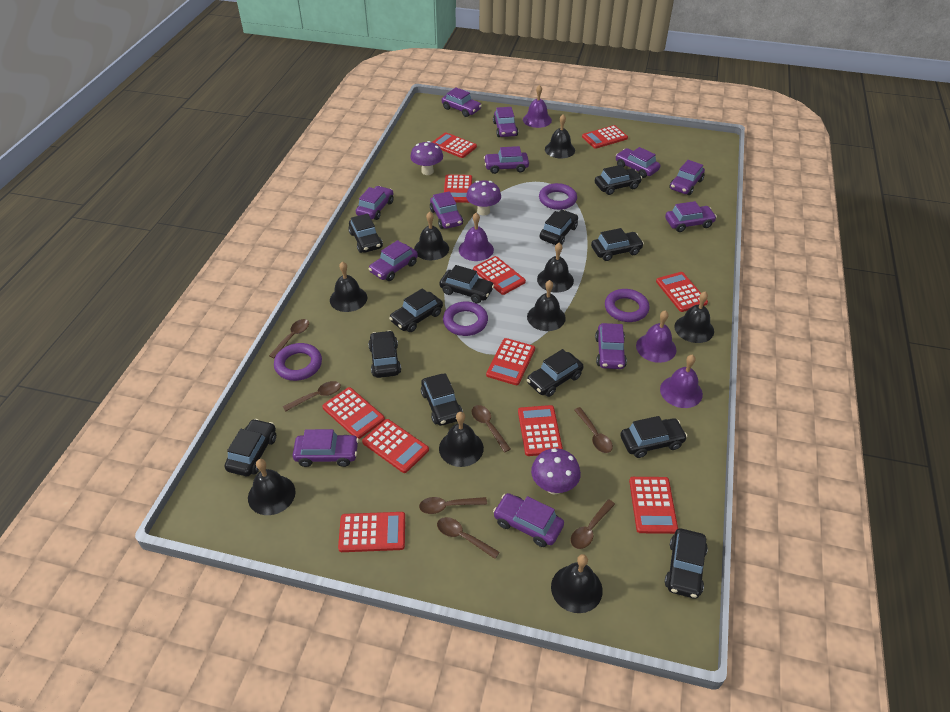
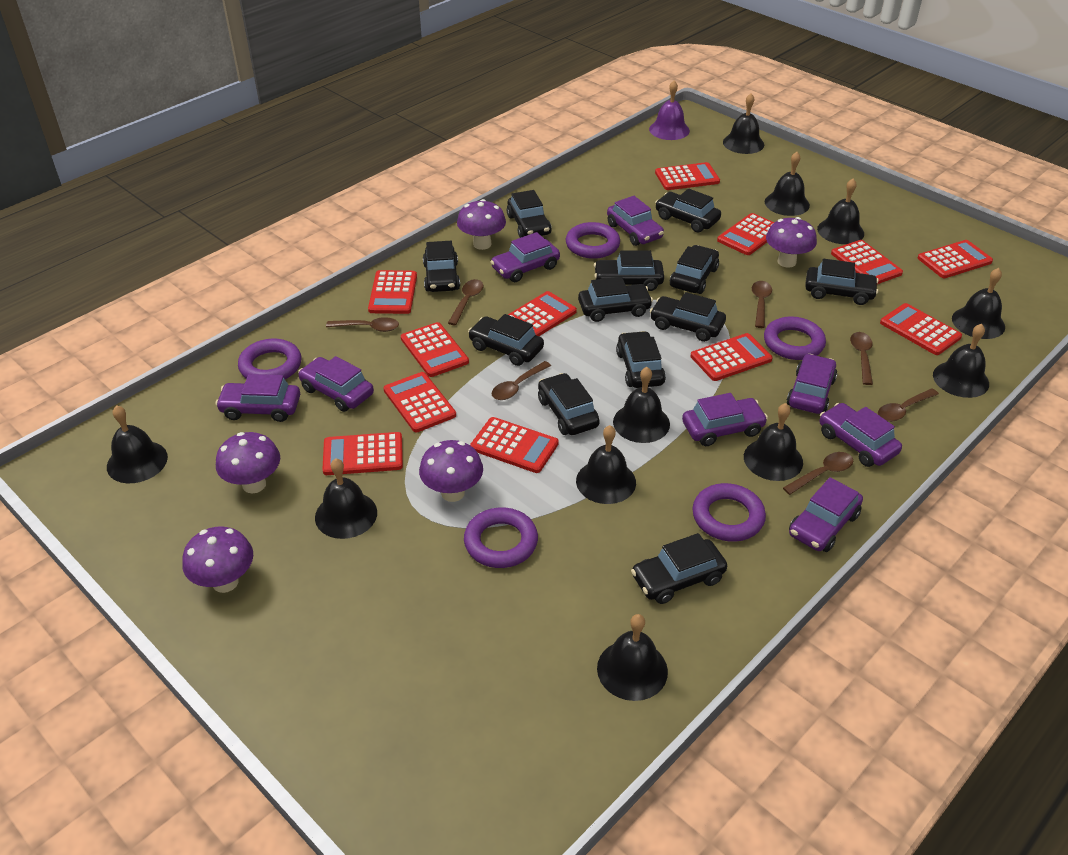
black bell: [248,459,296,515] [330,261,367,312] [414,212,449,260] [439,412,484,467] [527,280,566,331] [537,243,574,293] [545,114,575,159] [551,554,603,613] [675,292,714,343] = 9 -> [107,405,168,483] [315,459,377,539] [576,425,636,504] [597,614,668,701] [613,367,670,443] [723,94,764,154] [744,403,803,481] [765,152,810,216] [817,179,864,244] [933,324,989,398] [952,268,1005,339] = 11
purple bell: [459,213,494,261] [523,85,552,128] [636,310,676,363] [660,354,703,408] = 4 -> [649,80,690,140] = 1
purple car: [292,429,359,467] [356,186,394,220] [369,240,418,281] [430,191,463,229] [442,87,482,117] [484,146,529,174] [493,107,518,137] [493,493,564,547] [595,323,627,369] [616,147,660,178] [665,201,717,232] [669,160,705,195] = 12 -> [215,374,300,422] [298,356,374,412] [491,232,560,282] [607,196,664,246] [682,393,768,446] [787,354,837,414] [789,477,863,552] [820,403,902,467] = 8
purple mushroom: [410,141,443,175] [466,180,501,216] [531,448,581,495] = 3 -> [182,527,253,593] [216,432,280,493] [419,440,483,502] [457,199,506,250] [766,217,817,268] = 5
purple ring: [274,343,322,381] [443,302,488,336] [539,183,577,210] [605,289,650,322] = 4 -> [238,338,301,379] [464,507,538,568] [566,222,620,259] [692,483,766,542] [764,316,826,360] = 5
red calculator: [322,387,385,439] [338,512,405,552] [362,419,429,473] [432,132,477,158] [444,175,472,203] [473,256,526,295] [486,338,535,385] [518,405,563,456] [582,125,628,149] [629,477,678,534] [656,272,708,312] = 11 -> [322,432,403,475] [368,270,417,314] [384,372,456,433] [401,322,469,377] [470,417,559,473] [508,291,577,336] [655,162,720,190] [690,333,773,381] [717,213,774,255] [831,240,903,284] [880,303,962,355] [918,240,993,278] = 12

